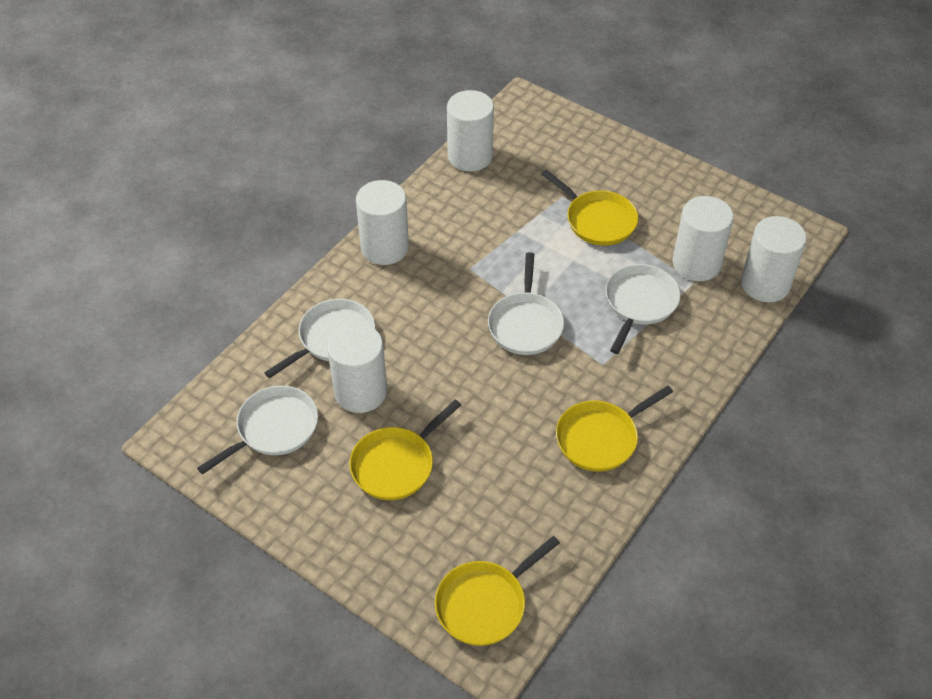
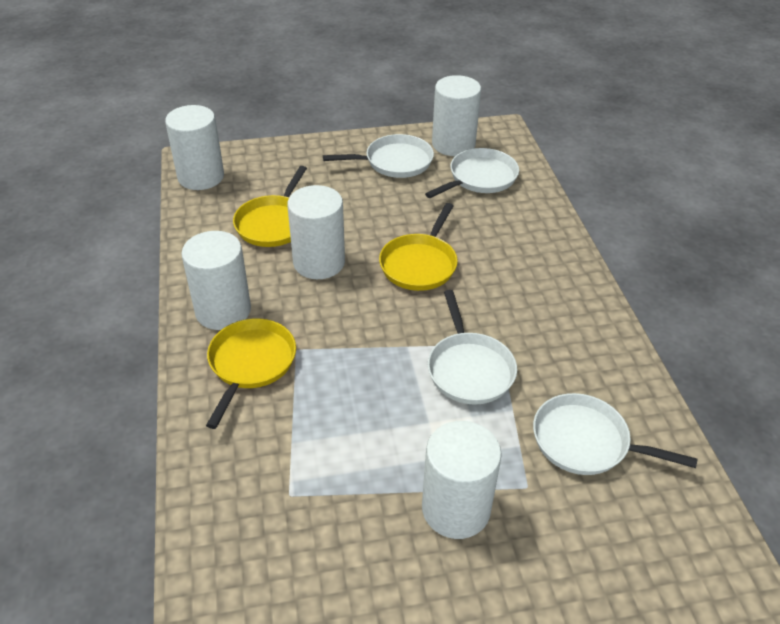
yellow pan: [349,400,461,500] [435,536,560,646] [541,170,639,246] [556,386,673,472] = 4 -> [206,318,296,429] [233,166,307,247] [379,203,458,291] = 3

